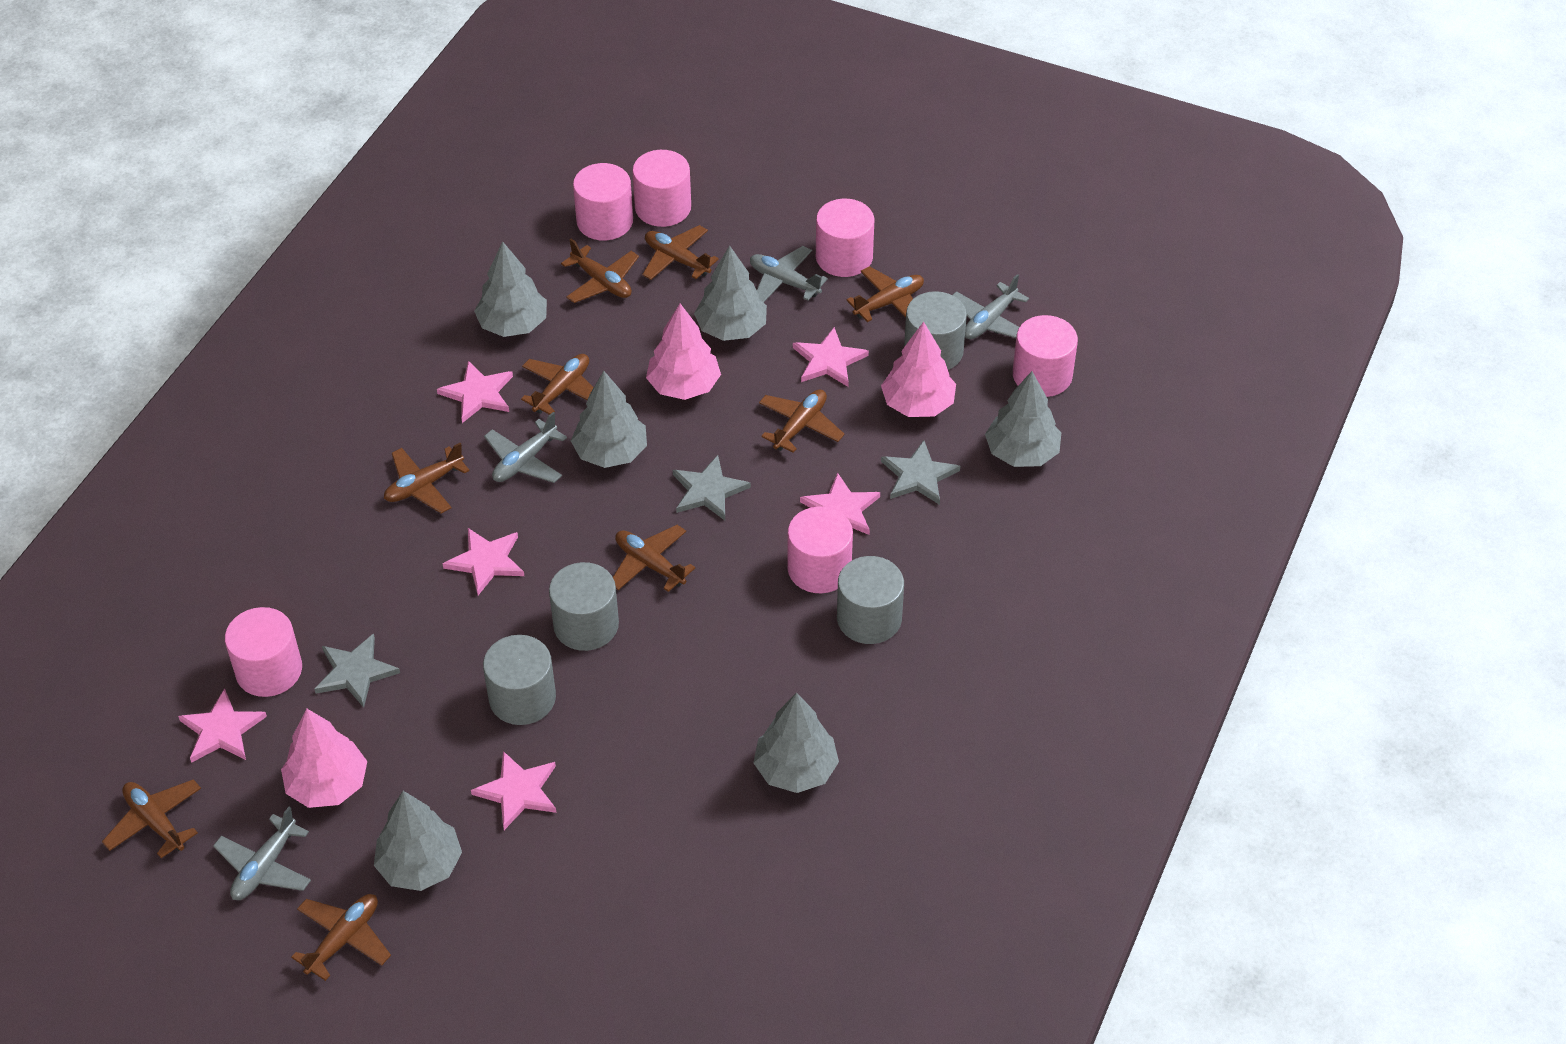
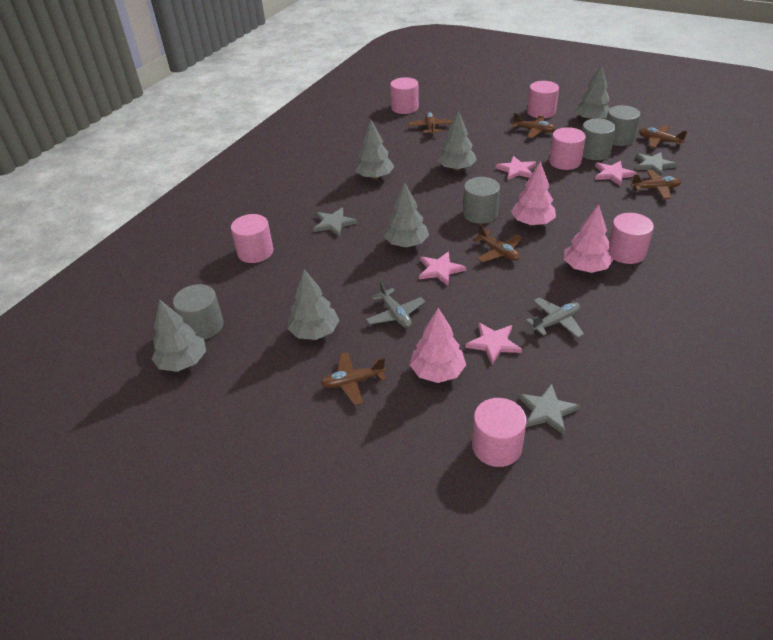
brown plane: [102,779,201,858] [291,894,391,981] [384,443,470,514] [521,354,594,415] [561,239,639,303] [613,525,695,592] [642,225,719,280] [759,389,845,453] [846,266,924,322] = 9 -> [321,352,386,405] [408,112,453,137] [473,224,522,262] [512,113,556,138] [631,170,681,199] [639,126,688,148] = 6
grey plane: [213,807,311,900] [484,412,567,483] [750,246,828,303] [953,274,1029,339] = 4 -> [366,281,425,328] [526,297,584,338] = 2
pink star: [178,688,267,763] [437,361,513,423] [443,528,524,595] [471,751,557,830] [793,327,869,387] [800,473,880,535] = 6 -> [419,252,466,286] [465,322,522,364] [495,156,536,180] [595,161,637,186] = 4

